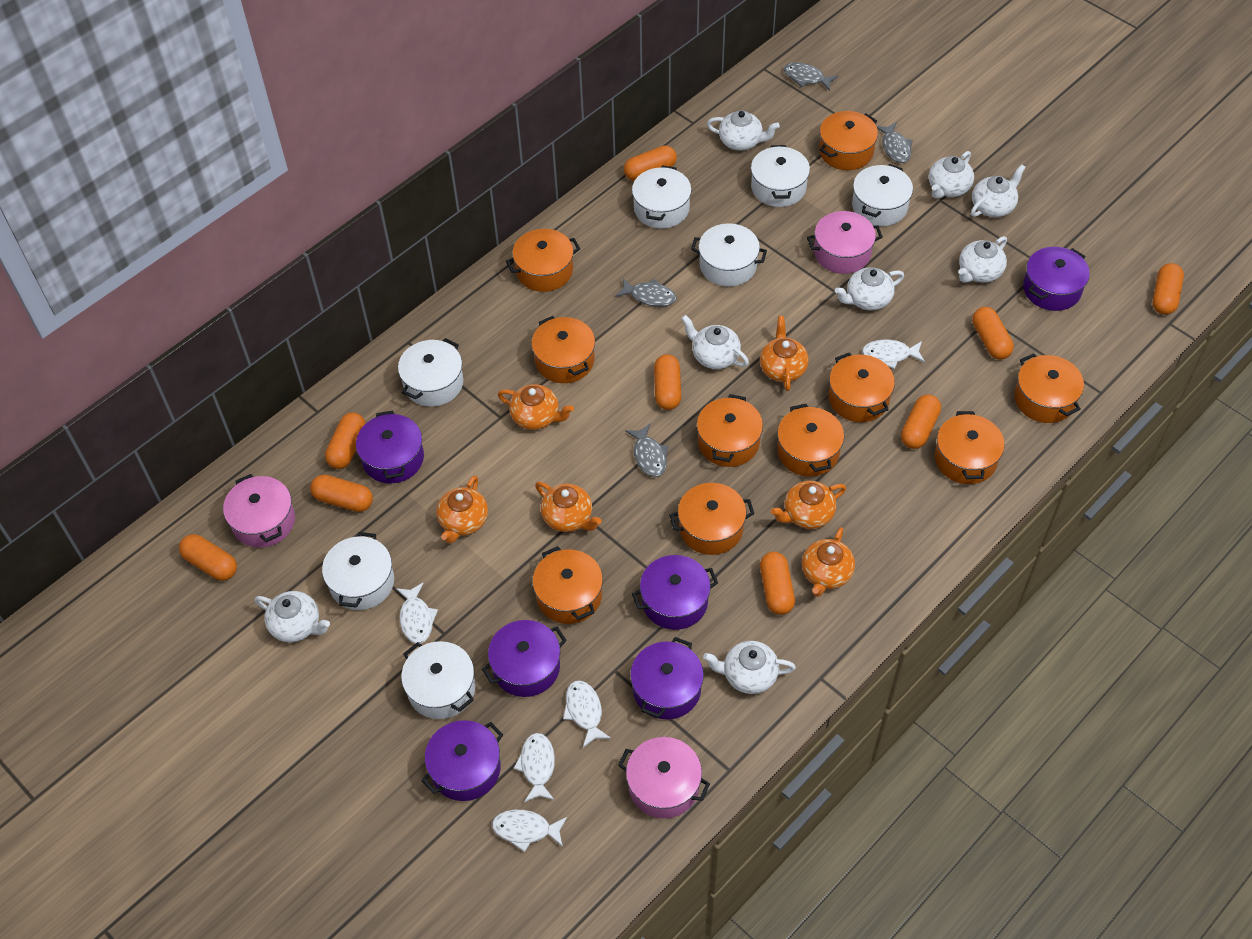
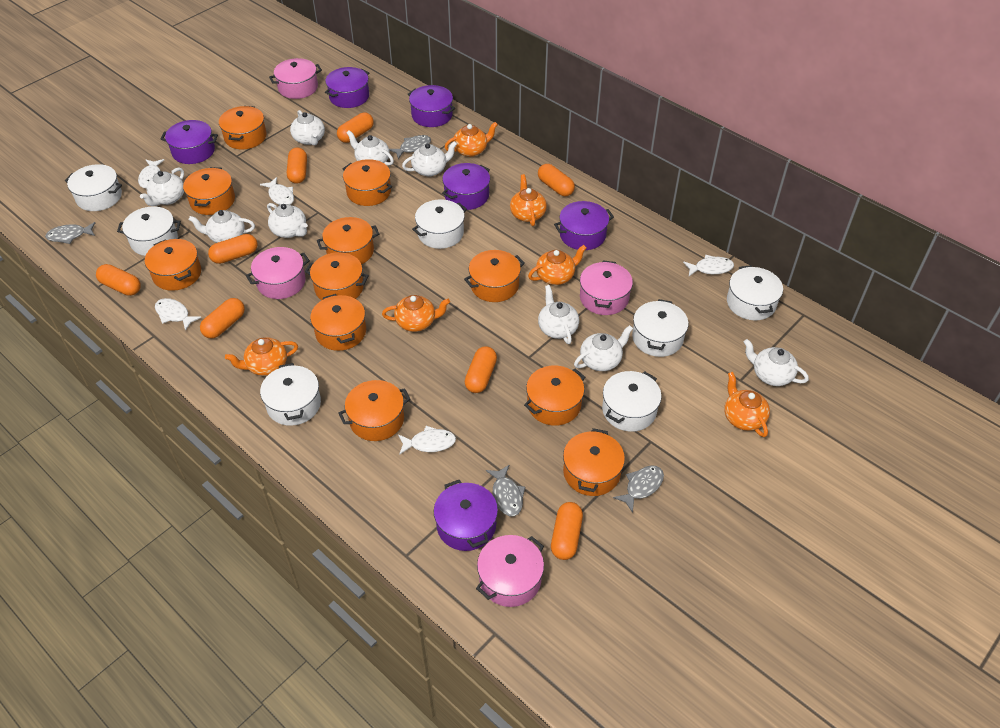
orange capsule: [179,534,237,581] [310,474,373,512] [325,412,366,469] [624,145,677,181] [654,354,681,410] [760,552,795,615] [901,395,941,449] [972,307,1014,360] [1152,263,1184,315] = 9 -> [96,264,141,296] [200,298,245,339] [208,234,257,264] [287,147,307,184] [337,113,374,143] [465,346,497,393] [538,164,575,196] [551,502,583,560] = 8
orange pot: [506,229,580,292] [531,316,595,383] [532,546,603,624] [669,483,754,555] [697,394,763,467] [777,404,844,477] [819,111,878,170] [829,352,895,422] [935,411,1004,484] [1014,353,1084,423] = 10 -> [145,239,201,291] [183,167,235,215] [219,106,266,149] [305,252,369,300] [310,294,366,351] [317,217,379,265] [338,380,411,441] [343,159,392,206] [464,250,525,302] [524,366,585,426] [563,428,625,496] = 11
pink pot: [223,474,295,548] [618,737,710,819] [807,211,882,274] = 3 -> [246,247,310,299] [269,58,322,99] [476,535,544,607] [580,260,633,315] = 4
white teapot: [255,591,330,642] [681,315,749,369] [703,641,796,694] [707,110,780,151] [835,267,904,310] [929,151,974,199] [958,236,1007,283] [971,164,1026,217] = 8 -> [140,167,184,206] [189,210,255,243] [267,203,308,238] [290,110,325,145] [346,130,394,165] [402,141,457,177] [538,285,579,344] [574,325,633,371] [744,339,809,386] = 9

